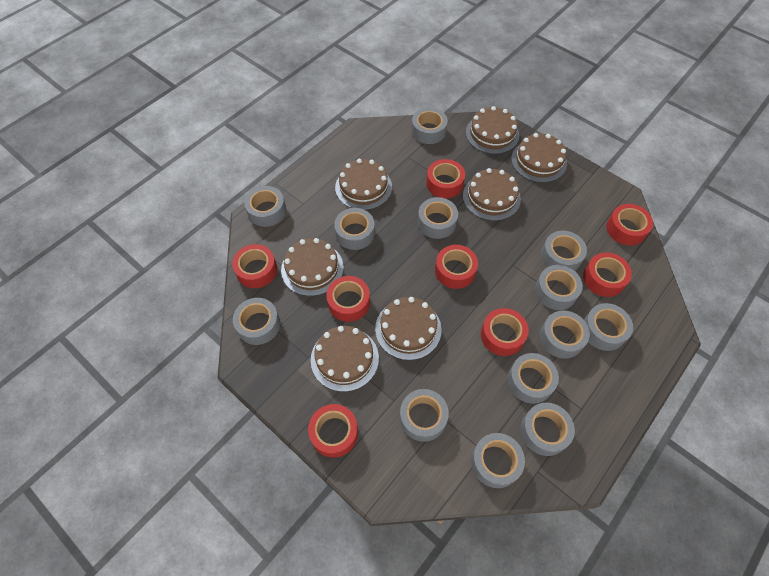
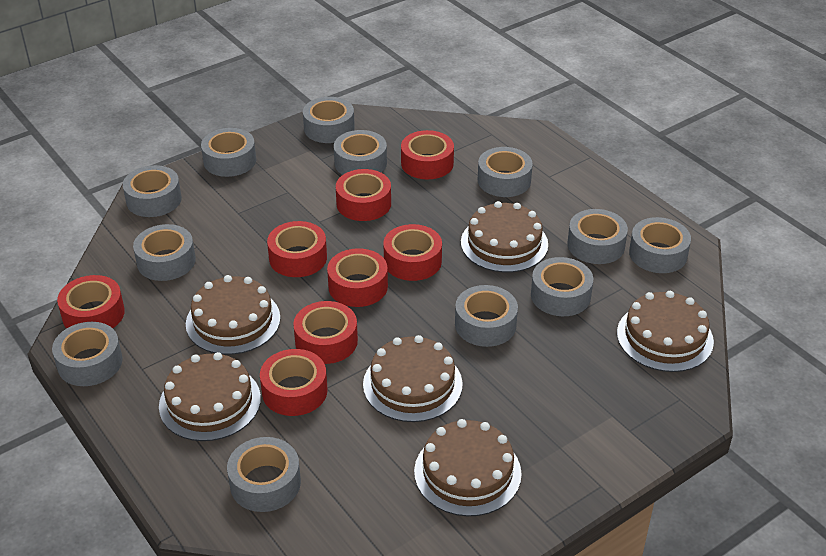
brown cake: [281,238,344,296] [311,326,379,392] [335,159,392,210] [375,297,442,360] [463,168,521,221] [466,106,519,154] [511,133,567,183] = 7 -> [159,352,261,441] [186,275,280,355] [363,335,463,422] [414,419,522,516] [461,201,548,273] [617,291,714,372] = 6
grey tape: [233,298,280,345] [244,186,286,227] [334,208,375,250] [400,389,449,442] [411,108,448,144] [418,197,458,239] [471,433,525,488] [508,353,559,404] [521,403,575,456] [535,265,583,310] [540,311,590,359] [541,231,587,271] [584,303,633,351] = 13 -> [52,322,123,386] [123,165,182,217] [133,224,196,281] [201,128,256,177] [227,437,301,512] [303,97,355,143] [334,130,387,175] [455,285,518,347] [478,147,533,197] [531,257,593,316] [567,209,628,264] [629,217,691,273] = 12

